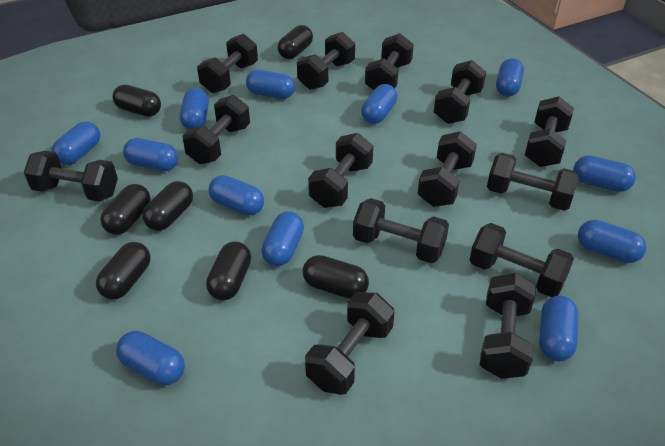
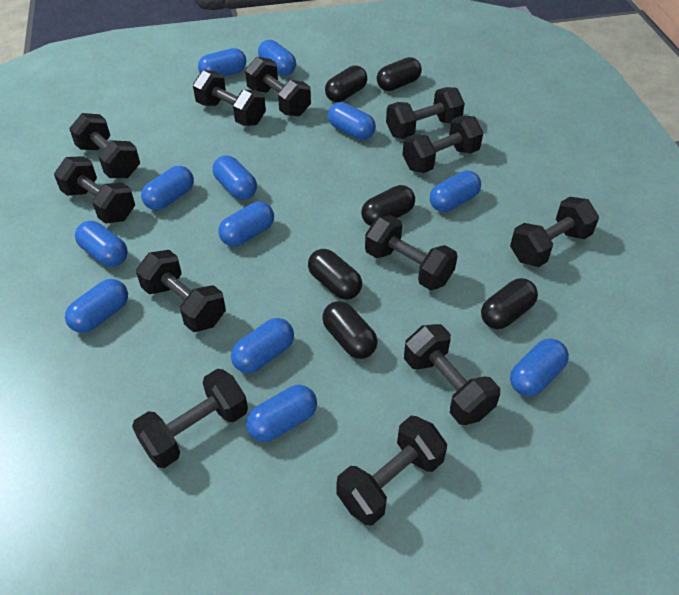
black capsule: [96,242,151,299] [100,184,151,235] [112,85,161,117] [142,181,193,231] [206,242,251,300] [278,25,313,59] [303,255,369,299] = 7 -> [308,249,362,300] [322,301,378,359] [325,65,367,102] [361,185,415,226] [377,57,422,91] [481,278,538,329] = 6
black dumbbell: [24,151,118,201] [182,95,250,164] [197,34,258,93] [297,32,355,90] [305,292,395,395] [308,133,373,208] [353,198,449,263] [365,33,414,90] [417,131,477,207] [434,60,486,124] [470,223,574,297] [480,273,536,379] [487,153,579,211] [525,96,574,167] = 14 -> [54,156,135,224] [69,113,140,178] [132,369,248,468] [136,250,226,332] [193,70,266,126] [245,57,311,116] [336,416,447,526] [365,215,457,290] [386,87,465,139] [402,116,483,173] [404,324,500,425] [510,197,599,267] = 12

